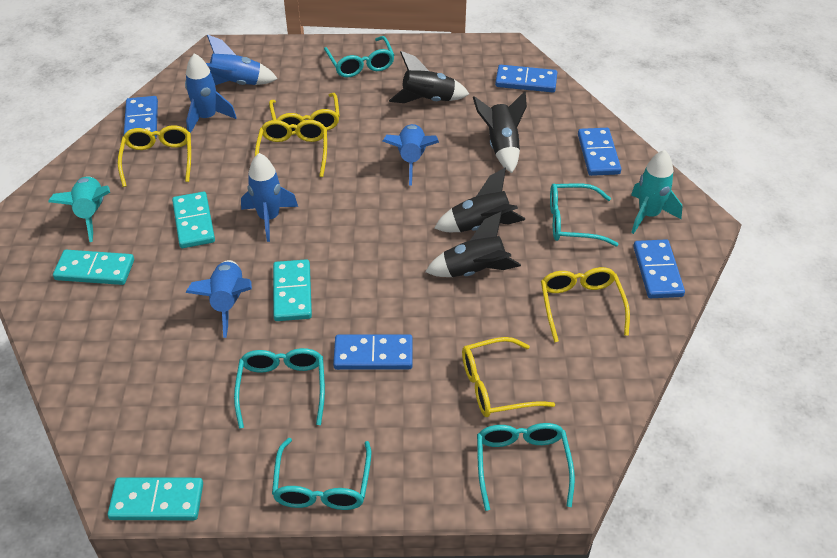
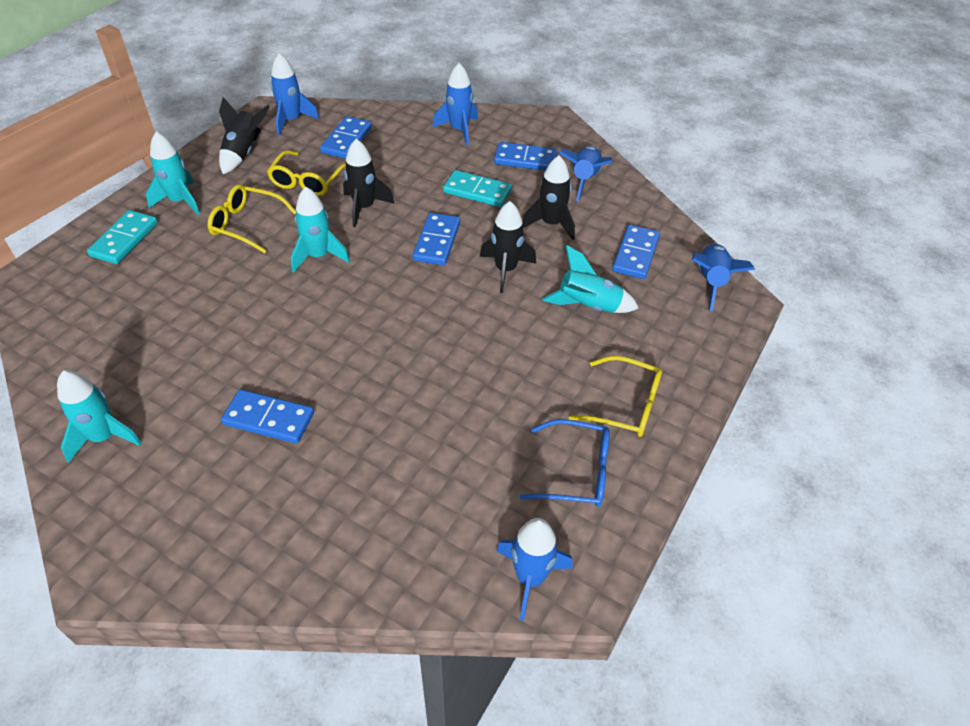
blue glasses: none = 0 -> [520,419,610,507] = 1
turquoise domino: [53,250,134,285] [108,478,203,520] [172,192,215,248] [273,259,312,321] = 4 -> [87,210,158,264] [443,170,512,207] = 2
turquoise glasses: [234,348,325,429] [272,438,371,510] [324,36,394,78] [477,423,575,511] [550,183,619,246] = 5 -> none = 0
turquoise rocket: [48,176,110,242] [631,150,682,234] = 2 -> [57,370,142,463] [146,132,200,215] [291,187,350,273] [542,245,639,313] = 4
yellow glasses: [118,125,191,187] [255,120,327,177] [269,93,340,135] [462,337,555,417] [541,267,630,342] = 5 -> [207,184,296,254] [267,150,346,196] [568,356,662,437] = 3

